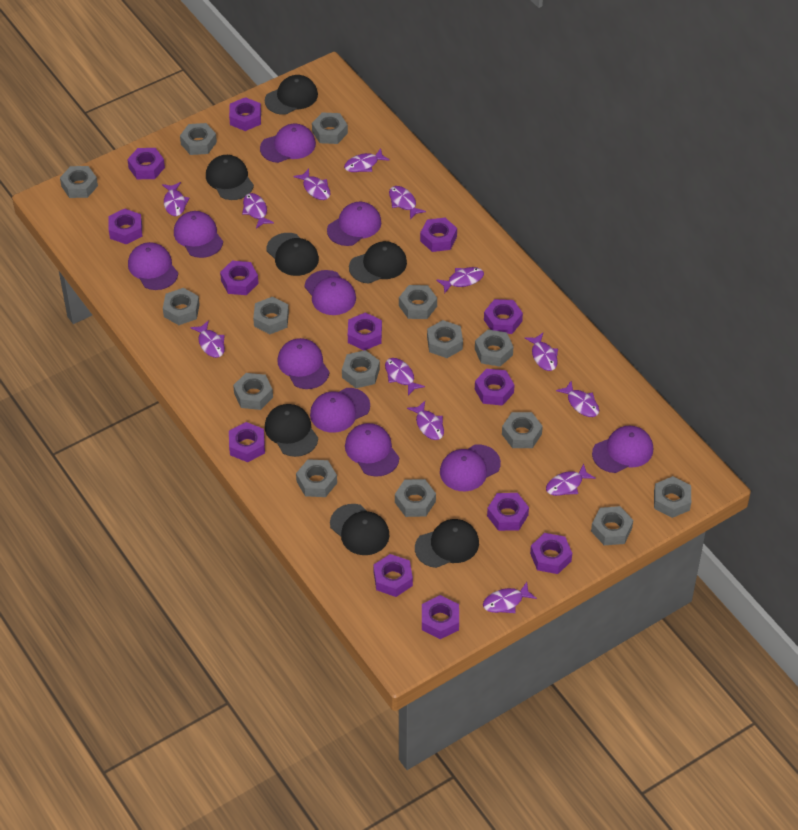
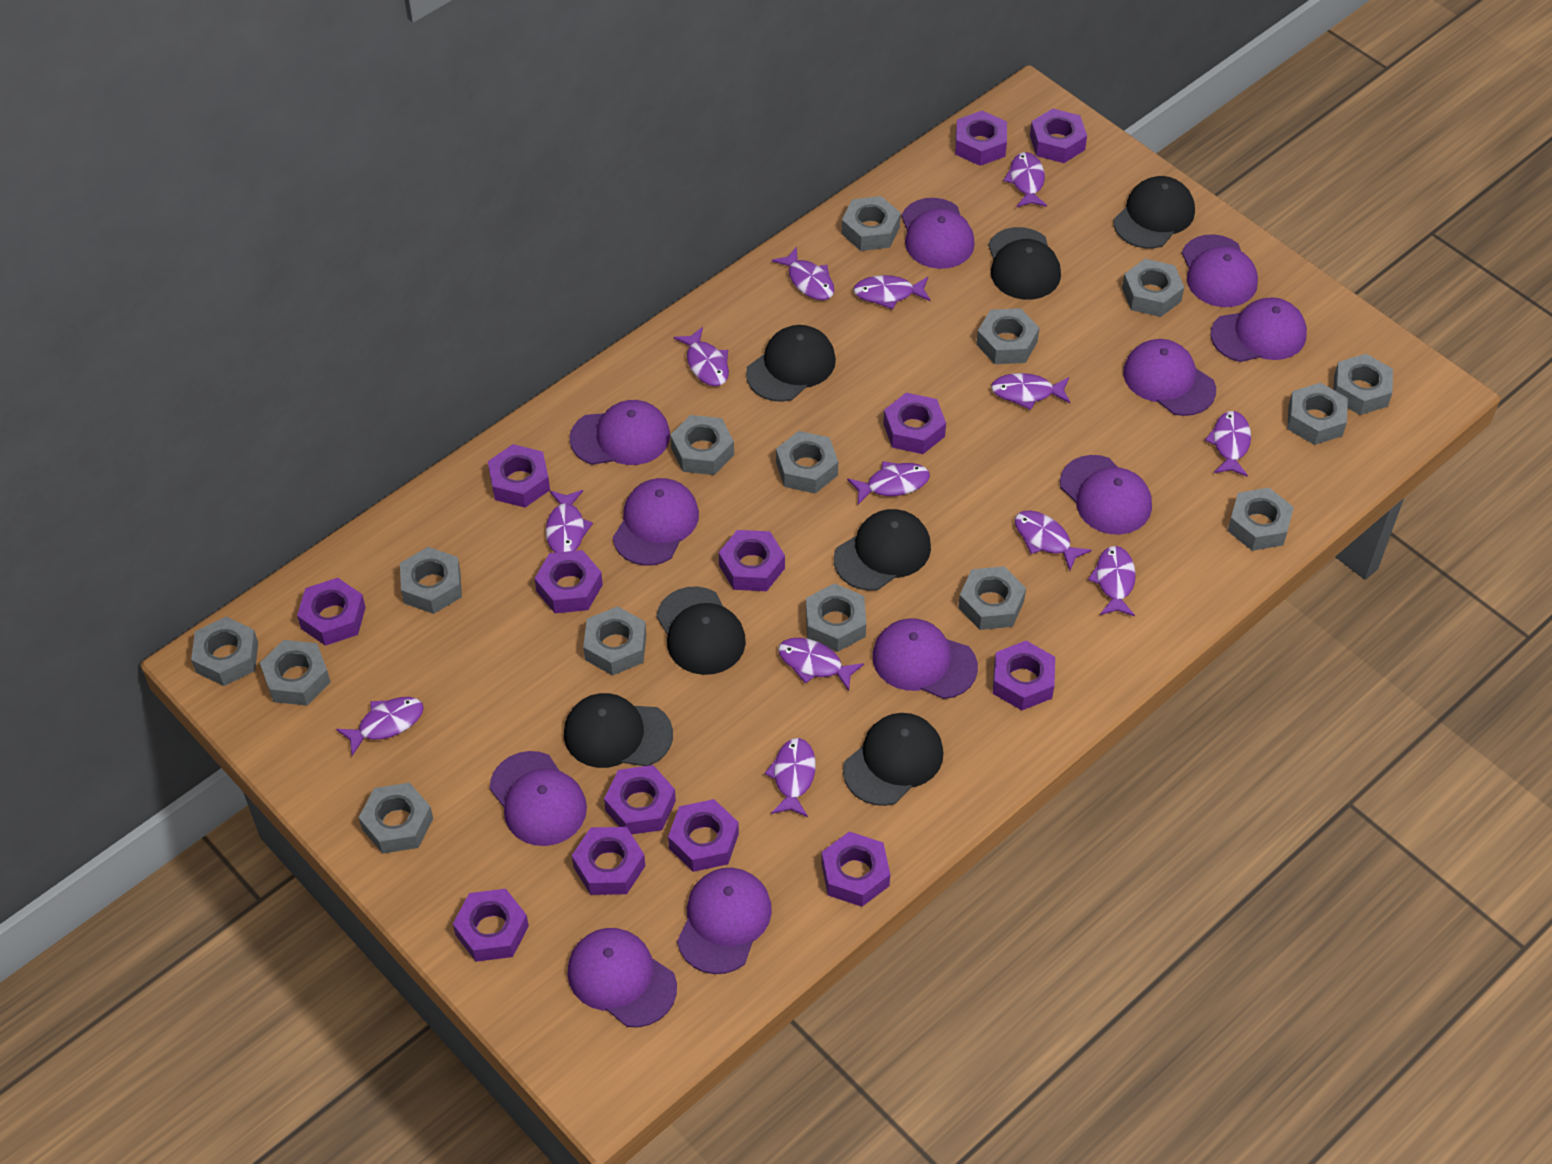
purple cap: [128,242,178,290] [174,211,223,258] [260,124,316,163] [278,338,330,389] [305,270,356,315] [310,388,370,433] [327,202,381,246] [345,423,399,477] [440,444,501,491] [592,426,653,473] = 10 -> [490,751,587,846] [567,928,677,1027] [570,400,670,465] [613,478,699,566] [677,868,772,974] [872,618,978,699] [901,198,975,269] [1060,455,1152,535] [1123,339,1216,416] [1182,234,1258,307] [1210,297,1307,362] = 11

